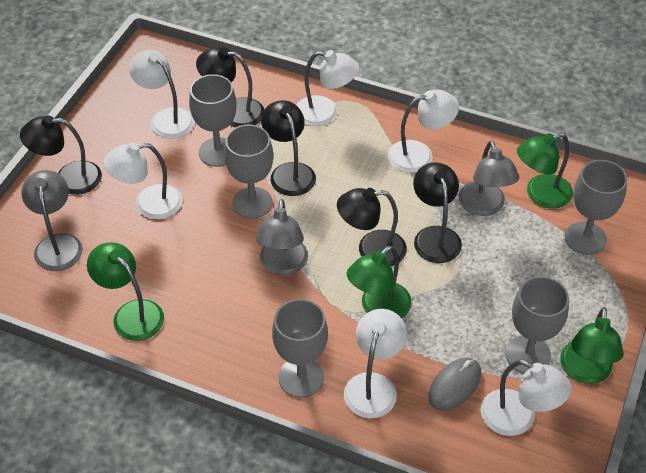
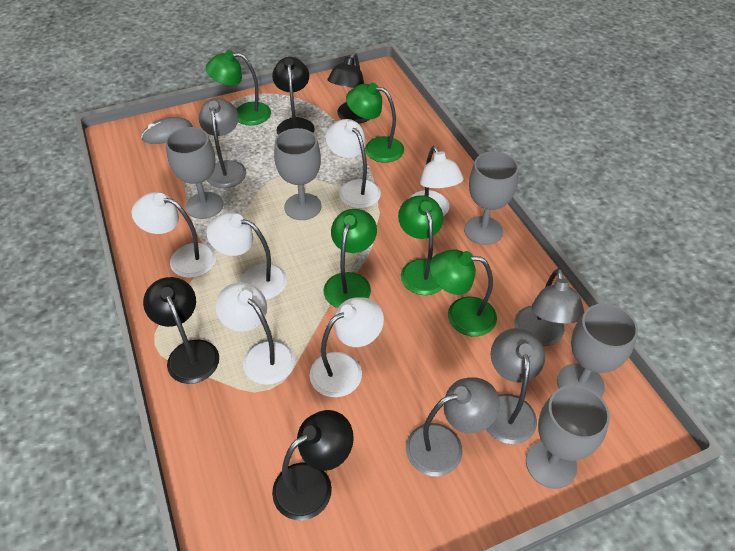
black lamp: [20,115,102,195] [196,47,264,127] [261,100,316,196] [337,188,407,266] [413,162,462,263] = 5 -> [143,277,219,384] [272,57,315,135] [272,410,354,520] [327,53,370,124] = 4
green lamp: [87,242,164,341] [347,246,412,318] [517,133,573,209] [560,307,623,384] = 4 -> [206,50,271,125] [323,209,377,308] [346,83,404,163] [398,195,444,295] [430,249,497,336] = 5
grey lamp: [22,170,83,271] [256,199,308,275] [458,141,519,216] = 3 -> [199,98,246,188] [406,377,500,476] [486,328,545,444] [514,268,584,346] = 4

